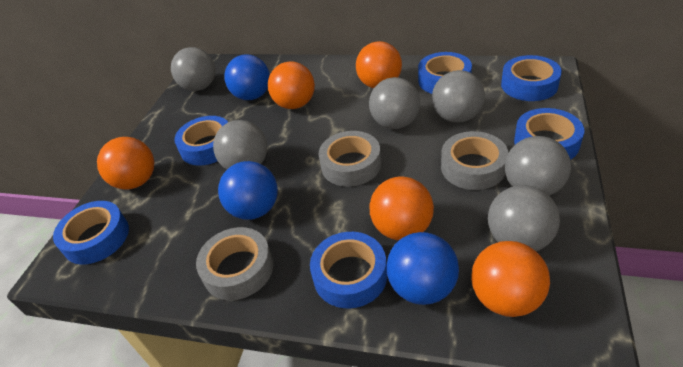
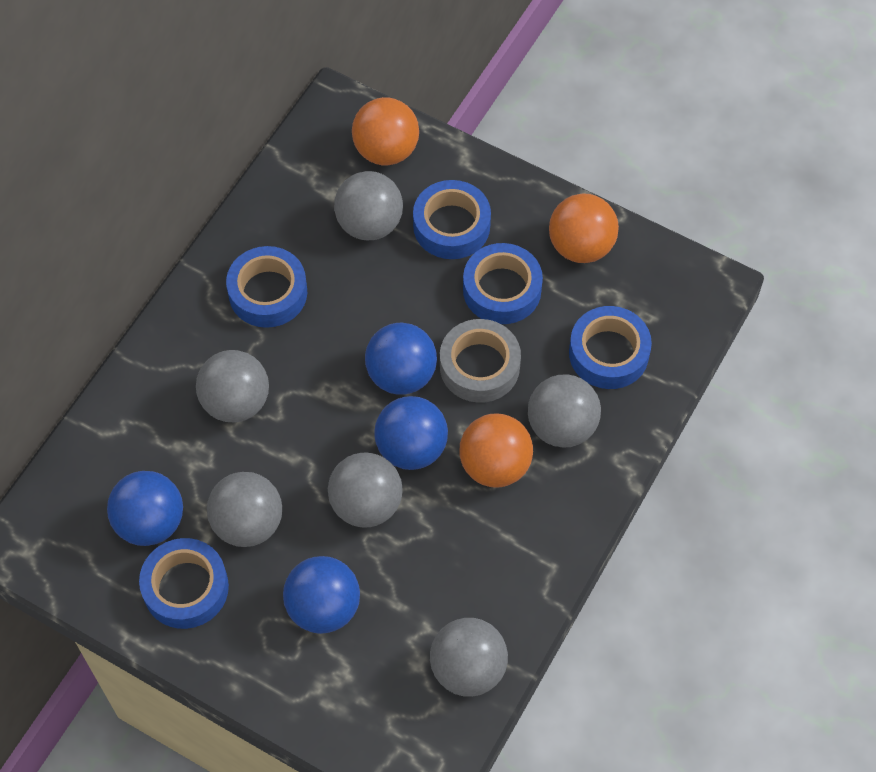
blue ball: [218,161,278,220] [224,54,270,100] [387,232,459,305] = 3 -> [107,471,183,546] [283,556,360,634] [365,323,437,395] [374,396,448,470] = 4
blue tape: [53,201,129,265] [174,116,228,166] [310,232,387,308] [418,52,472,94] [501,55,562,101] [514,108,584,160] = 6 -> [139,538,229,629] [226,246,307,328] [413,180,491,259] [463,243,543,324] [569,306,652,389] = 5
grey tape: [196,227,273,300] [319,131,381,187] [441,131,508,190] = 3 -> [440,319,521,403] = 1
orange ball: [97,137,154,190] [268,61,315,109] [356,41,402,88] [369,176,434,240] [471,241,550,317] = 5 -> [352,97,419,165] [459,413,533,488] [549,194,619,263] = 3

